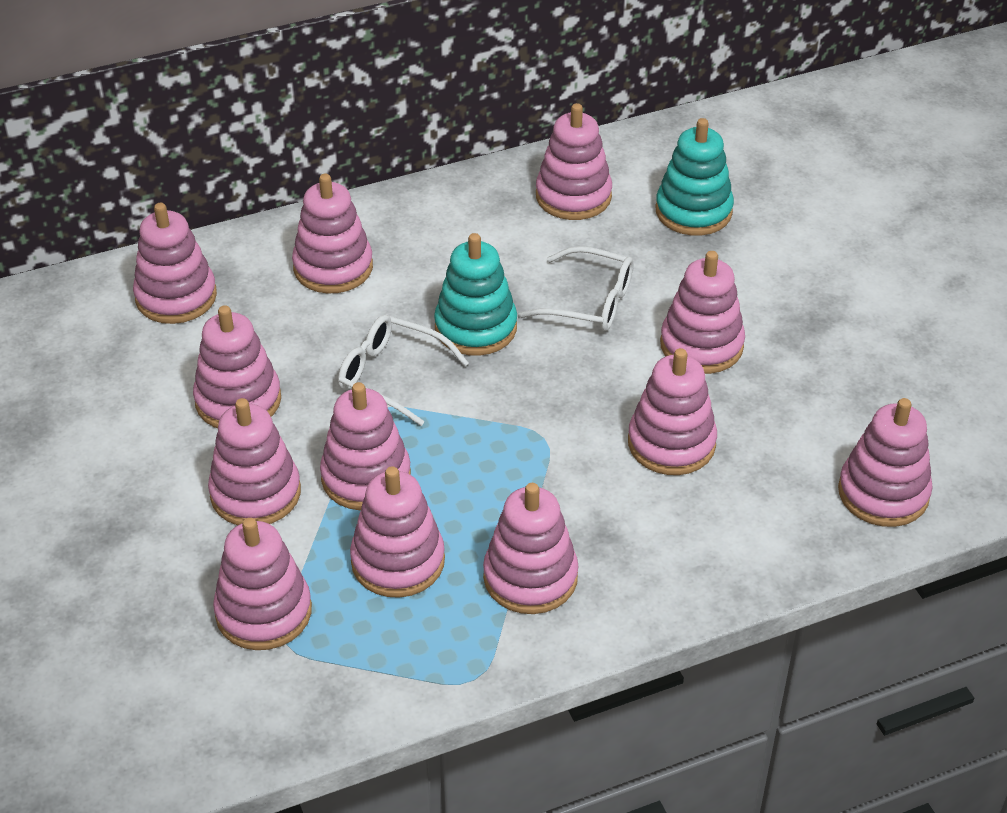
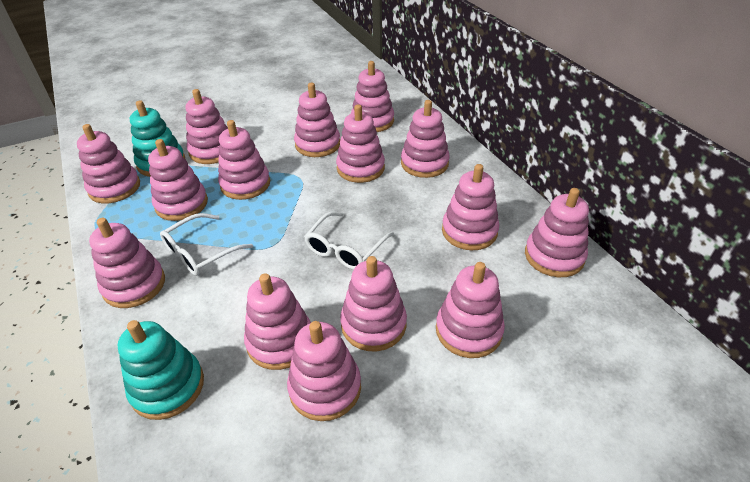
pink stacking toy: [133,203,217,324] [193,305,281,428] [208,398,301,525] [213,518,312,650] [292,174,373,293] [320,382,411,510] [350,466,445,598] [483,483,578,614] [536,103,612,220] [628,348,717,475] [660,251,745,374] [838,398,933,527] = 12 -> [77,124,140,203] [89,218,165,308] [148,139,208,221] [186,89,228,164] [218,120,270,200] [244,273,311,370] [287,321,361,421] [294,82,340,157] [336,104,385,183] [340,256,407,351] [351,61,394,132] [401,100,450,178] [436,262,505,358] [442,164,499,250] [525,188,589,277] = 15

